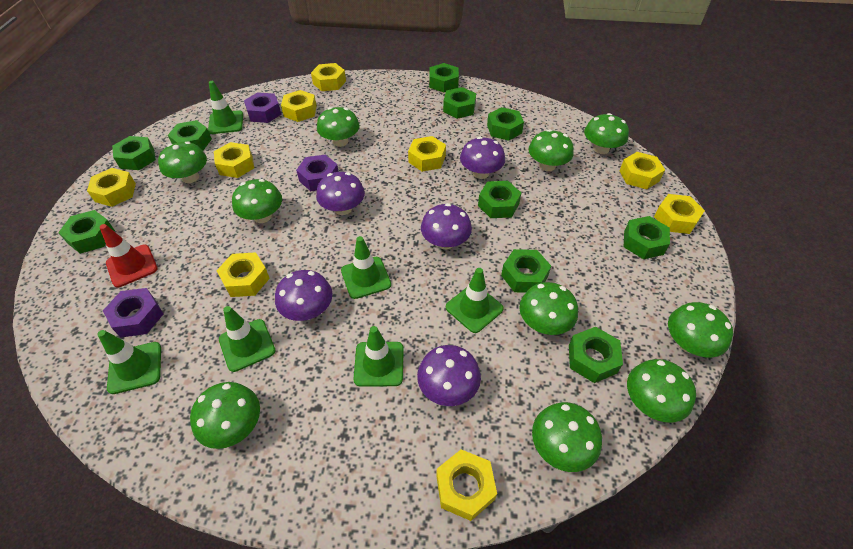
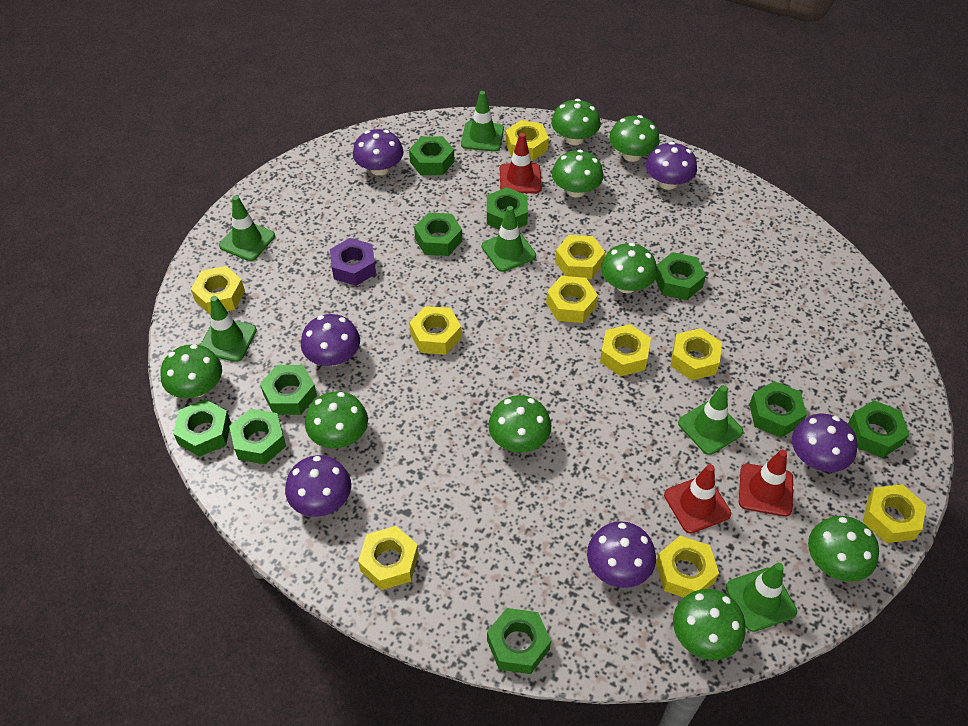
green mushroom: [158,141,207,184] [190,382,260,449] [232,179,282,223] [317,107,360,147] [519,282,578,335] [528,129,574,171] [532,402,602,472] [584,113,629,154] [627,359,696,423] [668,302,733,358] = 10 -> [161,344,222,398] [305,391,368,448] [488,395,551,453] [551,99,601,145] [552,150,604,198] [601,243,657,293] [609,115,660,162] [673,589,745,660] [808,516,879,582] = 9
purple mushroom: [275,270,333,321] [316,172,365,215] [417,345,481,406] [421,203,472,249] [460,137,505,179] = 5 -> [285,455,351,517] [301,314,360,366] [353,129,404,176] [587,521,656,588] [646,142,697,190] [792,414,857,472] = 6
purple nut: [103,288,163,338] [244,92,281,123] [296,155,338,191] = 3 -> [330,238,376,286] = 1
red traffic cone: [100,224,158,287] = 1 -> [500,133,542,193] [664,464,731,534] [739,449,793,517] = 3
yellow nut: [87,168,136,207] [214,142,254,178] [216,252,270,297] [281,90,317,122] [311,63,346,91] [408,136,446,172] [436,450,497,521] [619,152,665,189] [654,194,705,234] = 9 -> [191,266,245,315] [358,526,419,590] [409,306,461,355] [505,120,549,161] [546,276,598,323] [555,235,605,279] [600,324,651,376] [656,536,719,598] [670,328,722,380] [863,484,926,543] = 10

